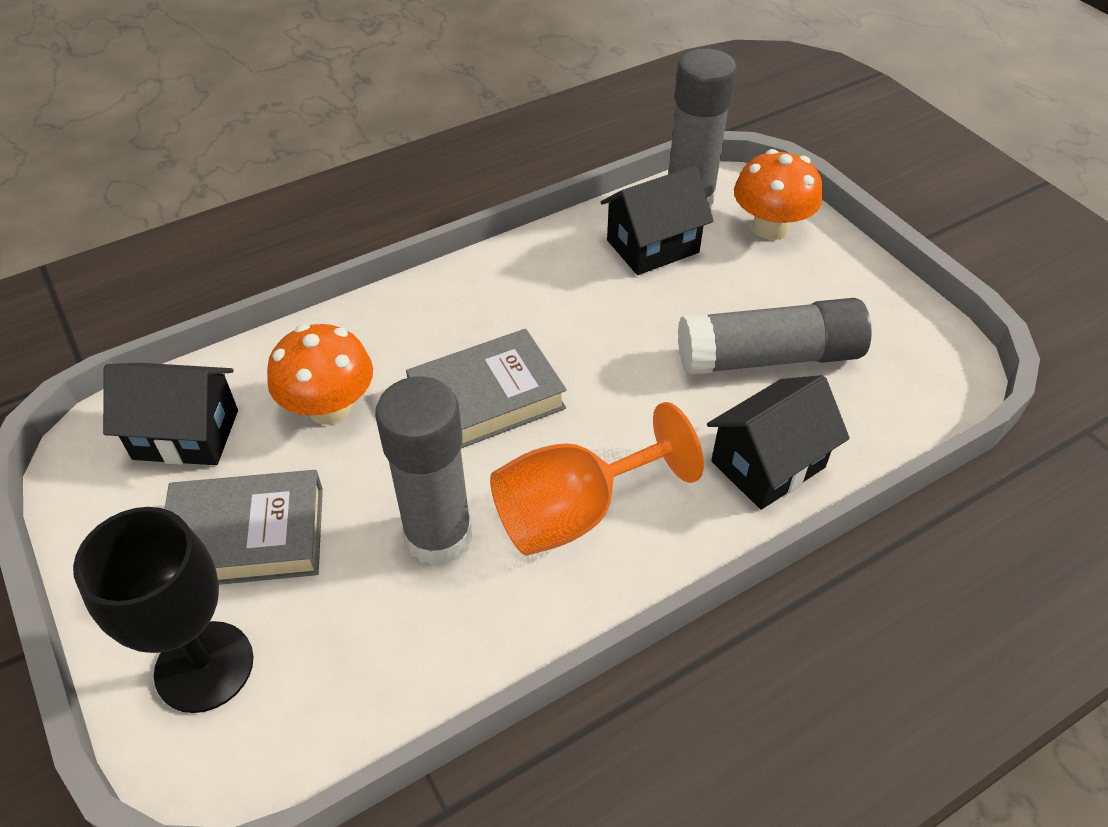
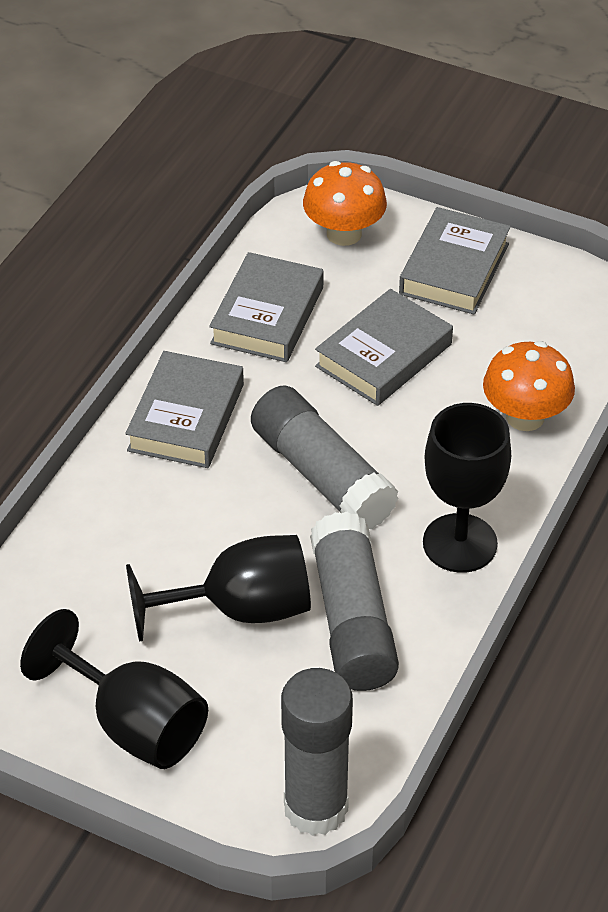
black goblet: [73,507,253,713] = 1 -> [20,609,208,769] [126,535,311,642] [423,403,511,573] = 3
black house: [103,363,238,465] [601,166,714,275] [707,375,850,510] = 3 -> none = 0
grey book: [164,470,323,585] [406,329,567,448] = 2 -> [125,351,244,468] [209,252,324,362] [315,289,453,406] [399,207,511,315] = 4
orange goblet: [490,402,704,556] = 1 -> none = 0

